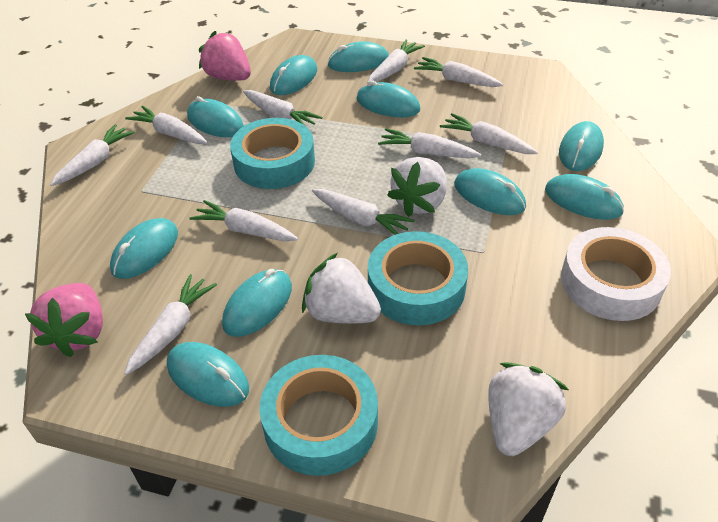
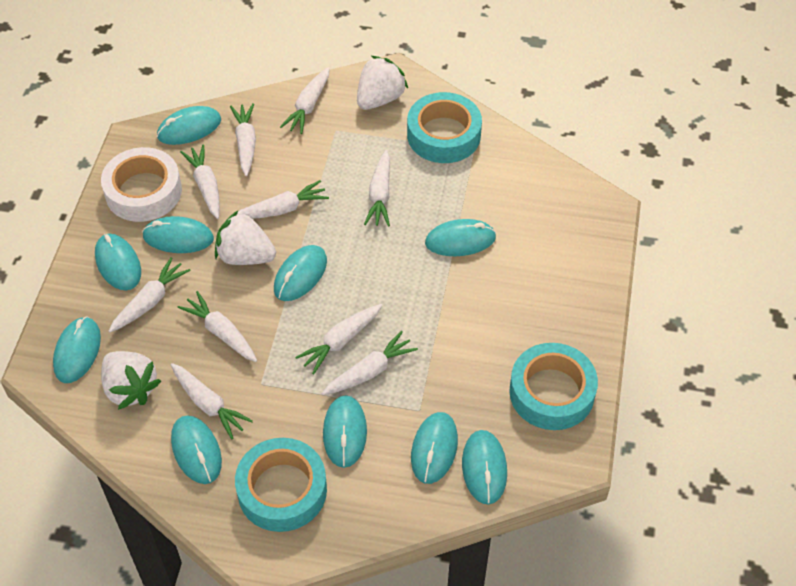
pink strawberry: [25,283,103,357] [199,31,251,81] = 2 -> none = 0

